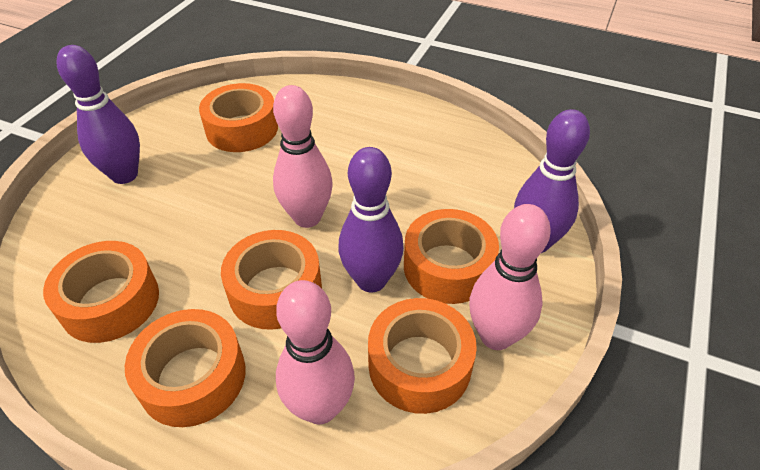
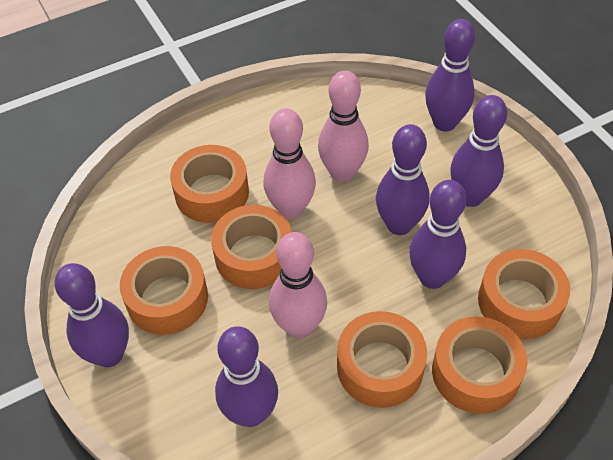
purple bowling pin: [56,45,140,184] [338,147,404,292] [514,109,590,253] = 3 -> [55,263,129,367] [215,326,278,427] [376,124,430,235] [409,180,467,289] [425,19,475,131] [450,95,507,207] = 6

